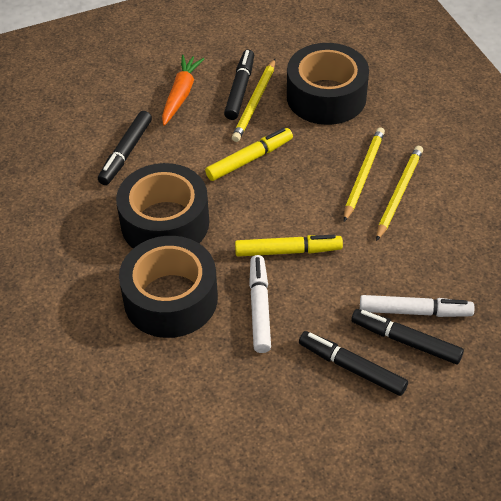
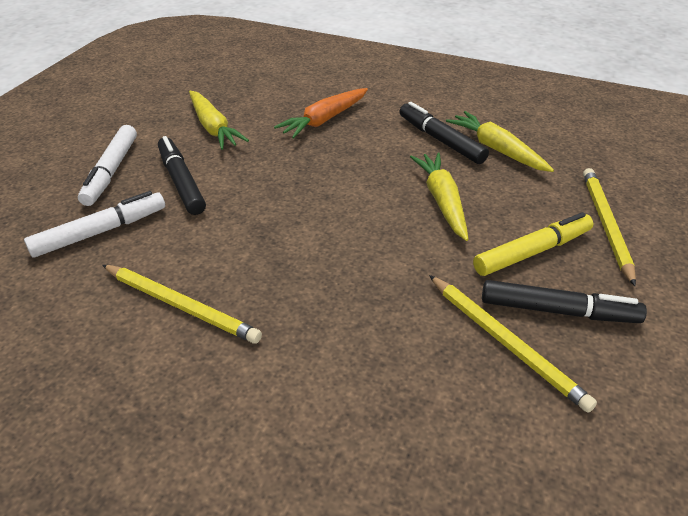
black marker: [98,111,152,185] [224,50,254,120] [299,331,408,396] [351,309,464,364] = 4 -> [158,136,206,215] [399,102,489,164] [482,280,647,323] = 3
black tape: [116,163,209,248] [119,236,218,338] [287,43,369,125] = 3 -> none = 0
yellow carrot: none = 0 -> [189,91,249,150] [410,153,469,241] [446,111,554,172] = 3
yellow marker: [205,128,293,181] [235,235,343,257] = 2 -> [473,212,593,276] = 1

